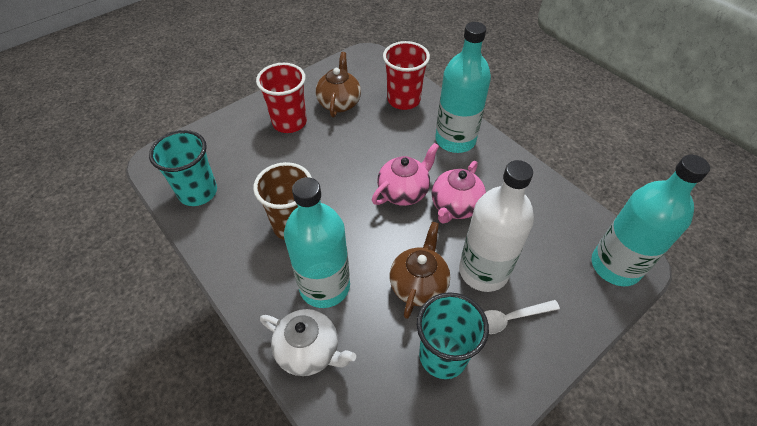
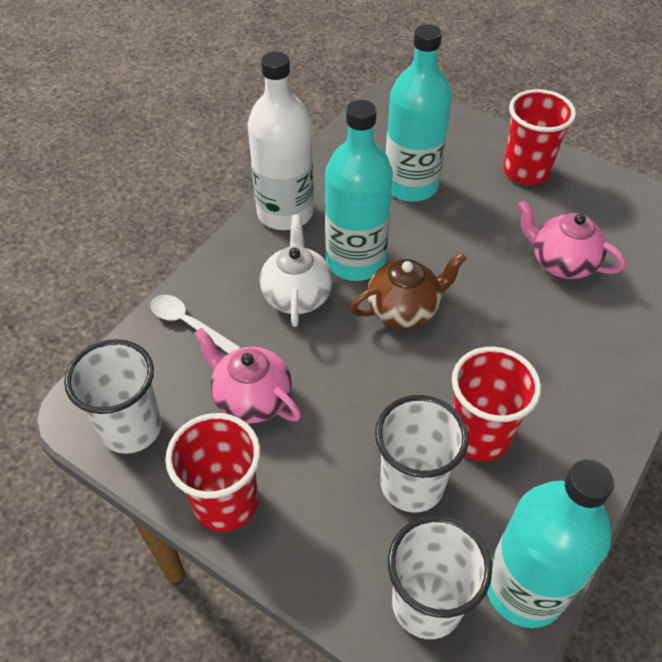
brown cup: [253,162,312,240] = 1 -> none = 0
brown teapot: [316,52,361,117] [390,222,450,319] = 2 -> [350,252,467,328] = 1
red cup: [256,63,307,133] [383,41,430,110] = 2 -> [165,413,261,532] [452,347,541,461] [503,89,576,185] = 3
turquoise cup: [149,130,217,206] [417,292,489,379] = 2 -> none = 0
white cup: none = 0 -> [64,339,162,454] [375,395,469,513] [388,515,492,639] = 3

